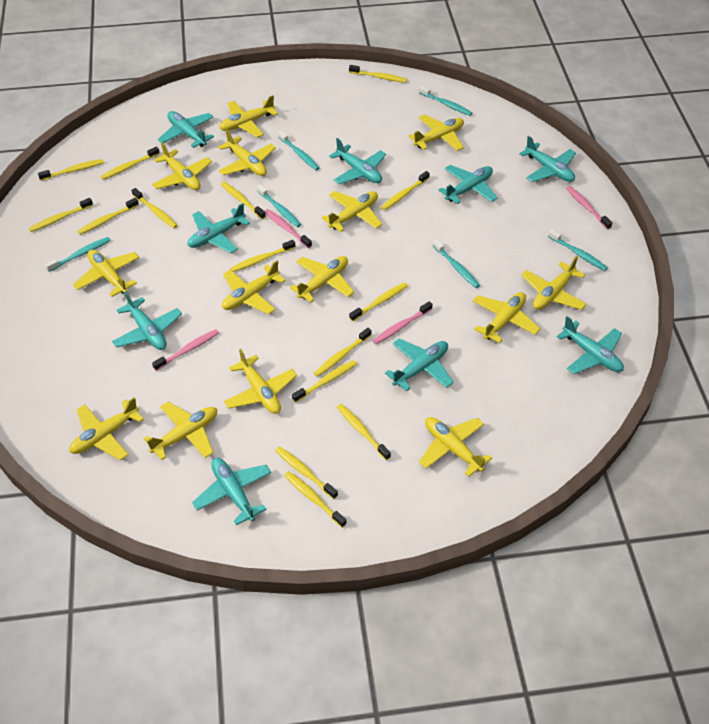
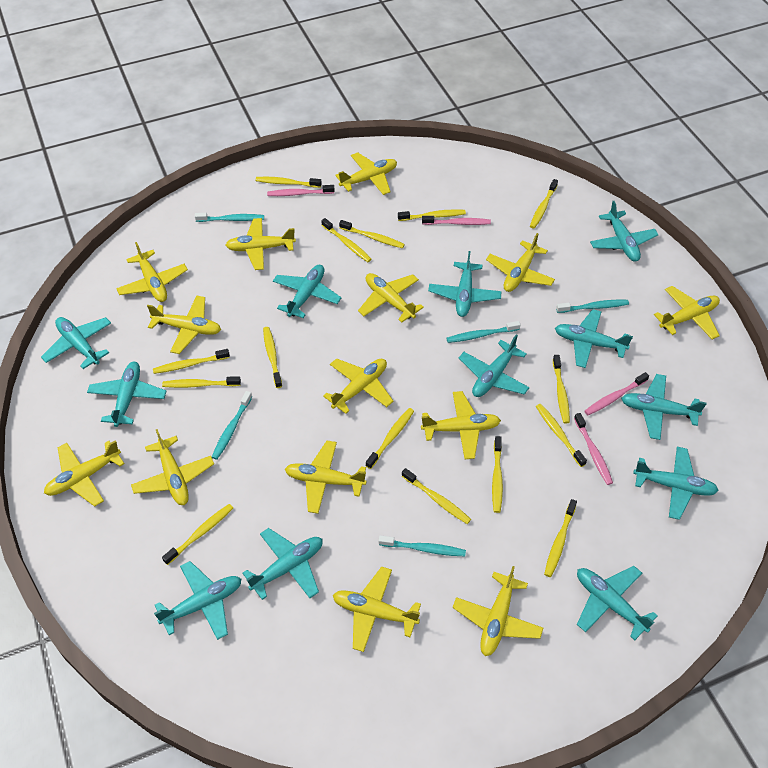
turquoise plane: [112,291,182,350] [158,111,214,148] [187,203,250,253] [192,458,271,525] [329,138,386,184] [385,338,453,392] [438,165,498,204] [519,136,576,182] [557,316,624,374] = 9 -> [41,317,111,369] [87,362,166,427] [154,561,241,640] [242,528,323,600] [273,265,342,318] [428,251,502,317] [459,334,530,397] [555,309,633,368] [577,566,658,641] [590,201,659,262] [621,374,707,440] [633,447,719,520] = 12
turquoise toothbrush: [45,237,111,272] [257,184,301,227] [278,130,319,170] [419,86,472,116] [433,239,480,288] [548,229,608,271] = 6 -> [195,213,264,222] [212,391,252,460] [378,535,466,556] [446,321,521,343] [556,300,629,313] = 5

